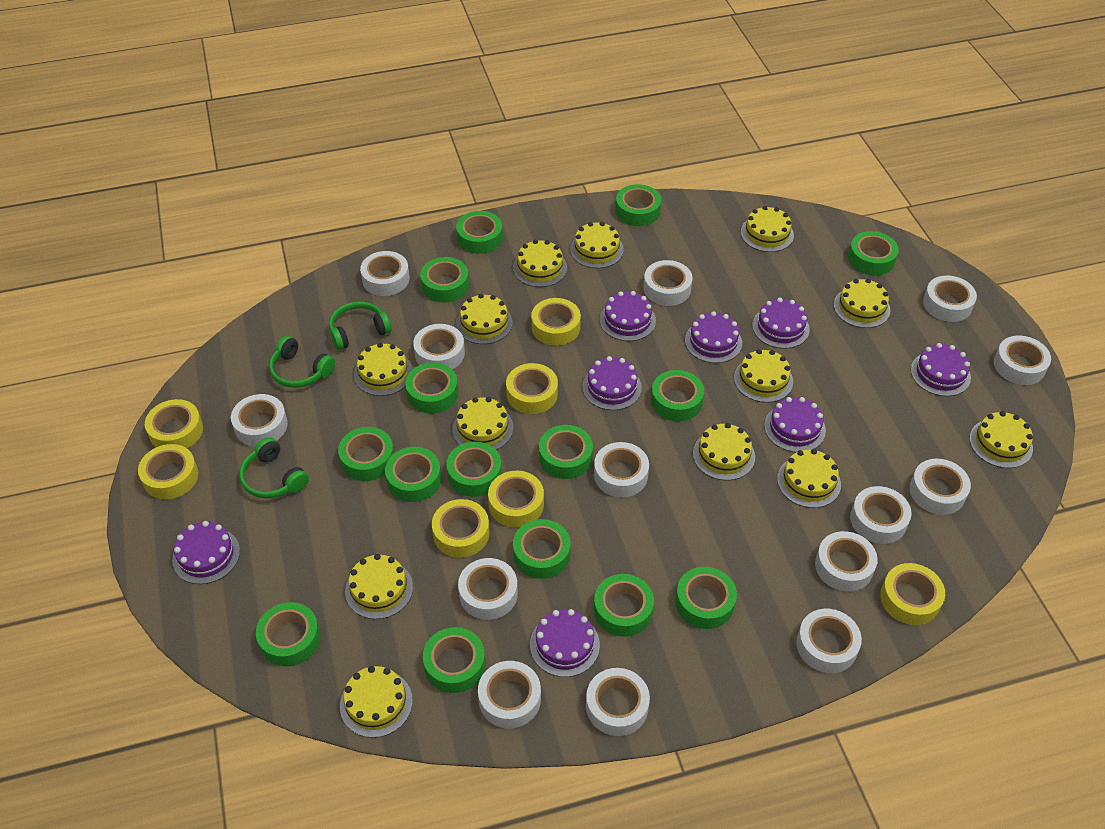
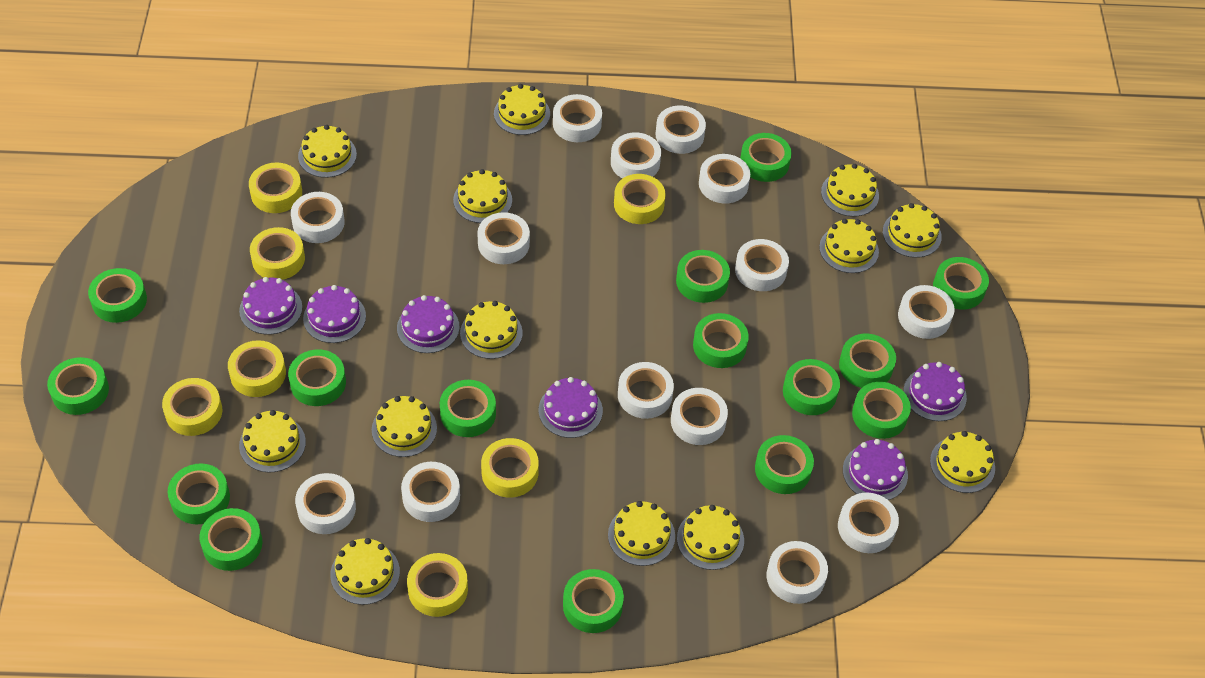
green headphones: [239,437,309,498] [269,336,335,388] [329,301,391,350] = 3 -> none = 0
purple cake: [172,521,240,584] [530,609,600,677] [582,356,642,410] [600,291,656,341] [685,311,742,363] [752,298,810,349] [764,397,826,452] [911,343,971,396] = 8 -> [239,277,302,335] [303,285,366,343] [397,295,460,353] [539,377,603,438] [843,439,908,500] [903,362,967,421] = 6

